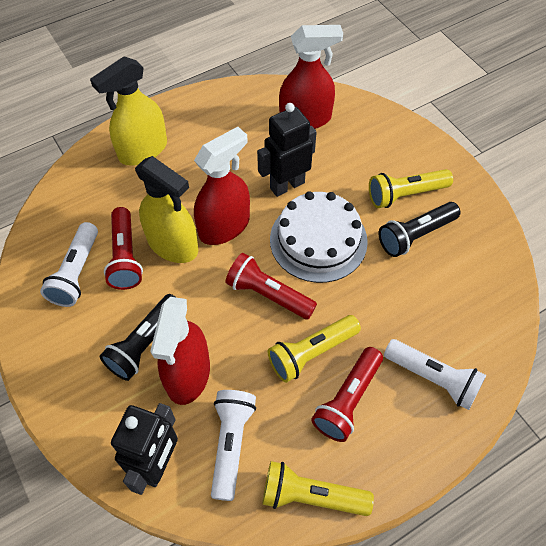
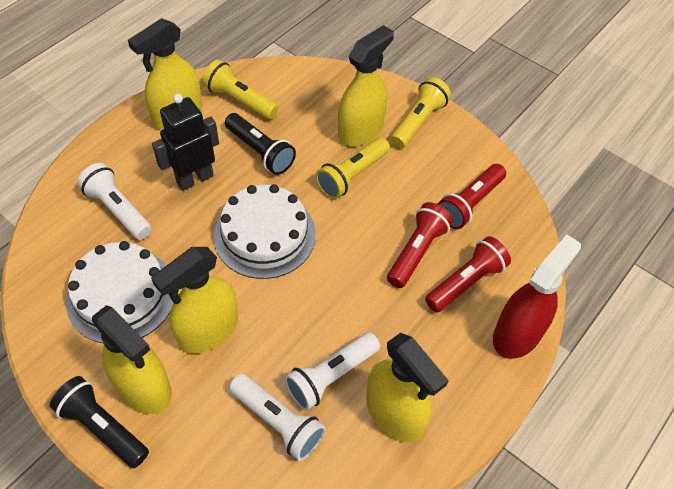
black robot: [111,403,178,495] [257,103,317,197] = 2 -> [152,94,219,191] = 1
red spray bottle: [150,297,210,405] [194,127,250,245] [279,25,343,129] = 3 -> [493,234,581,359] = 1
white cake: [270,191,368,283] = 1 -> [66,241,173,344] [214,184,316,279] = 2
yellow spray bottle: [90,56,167,166] [135,156,198,263] = 2 -> [92,305,172,414] [128,18,202,130] [151,247,238,354] [338,25,394,146] [366,333,449,443] = 5

